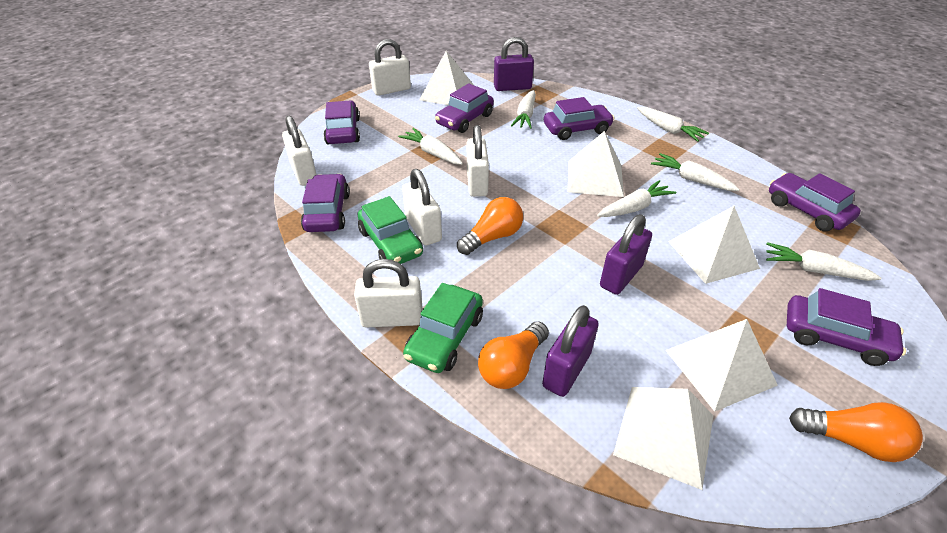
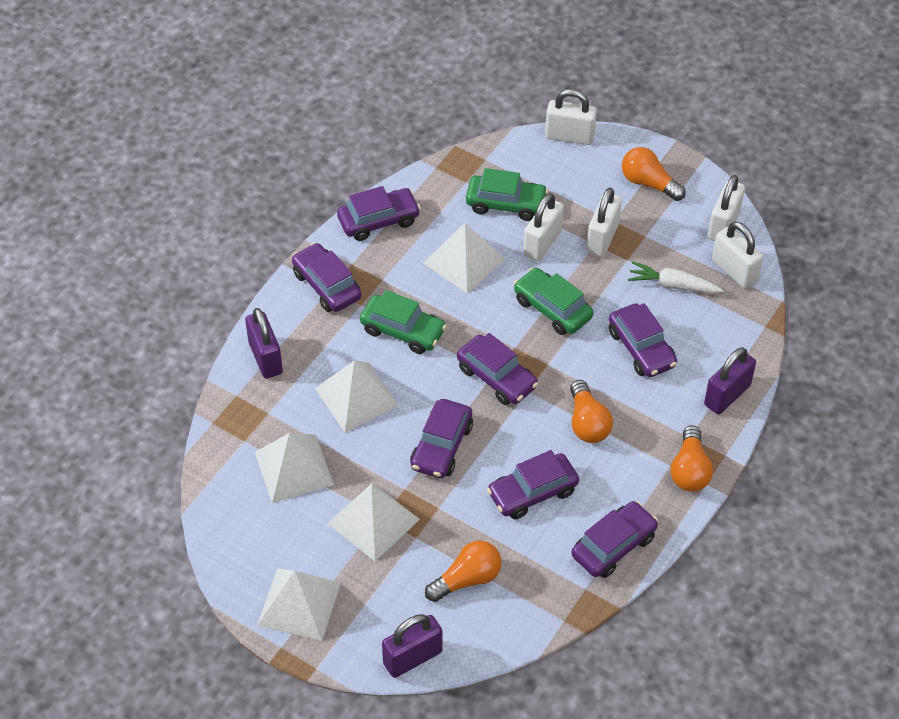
green car: [358,196,423,264] [403,283,483,373] = 2 -> [360,290,447,354] [466,168,548,221] [514,268,593,335] = 3
orange light bulb: [457,197,523,255] [478,321,549,389] [789,402,923,462] = 3 -> [425,541,502,602] [570,380,613,443] [622,147,686,201] [671,425,713,492] = 4
purple car: [301,174,350,232] [324,100,360,144] [435,84,494,133] [544,97,614,140] [769,173,861,231] [787,288,906,366] = 6 -> [292,243,361,312] [337,186,421,241] [410,399,473,478] [457,333,538,405] [487,450,579,519] [571,501,658,578] [609,303,677,377] = 7
white carrot: [398,128,463,165] [511,90,536,129] [597,180,676,217] [637,107,709,142] [651,153,740,191] [766,242,882,281] = 6 -> [628,262,724,294] = 1

